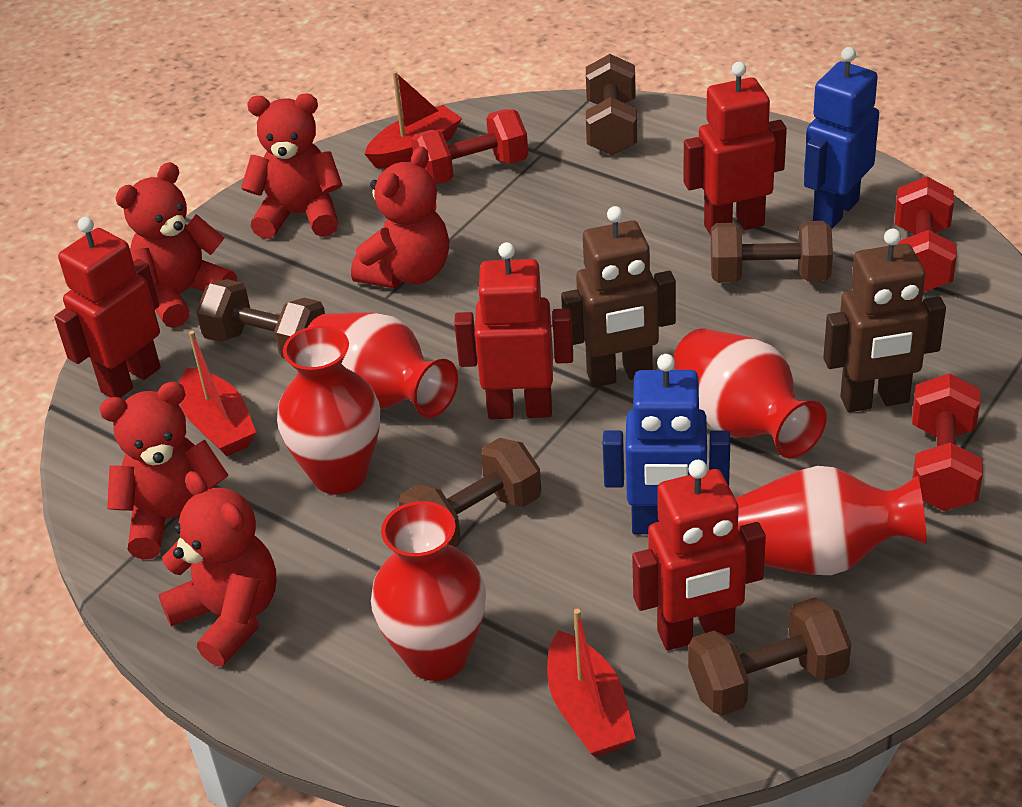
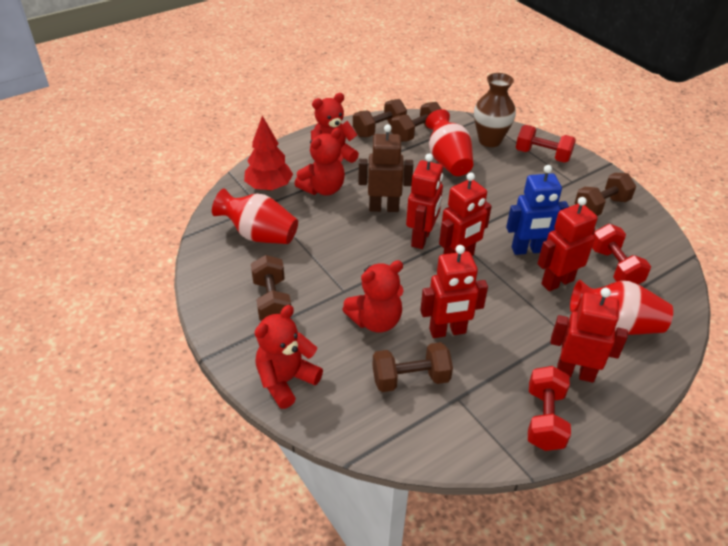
blue robot: [603,354,730,534] [804,47,879,229] = 2 -> [506,165,569,255] = 1
brown robot: [561,206,676,387] [823,229,946,412] = 2 -> [358,124,413,212] = 1
brown vase: none = 0 -> [474,73,516,147] = 1
red boat: [180,331,256,457] [365,71,462,168] [547,609,636,757] = 3 -> none = 0
red robot: [54,217,161,398] [454,242,573,419] [632,460,766,650] [684,62,787,236] = 4 -> [406,153,443,249] [420,245,488,338] [439,172,492,256] [537,197,598,291] [550,288,628,383] = 5
red teddy bear: [99,381,229,559] [116,162,237,328] [158,471,277,666] [241,94,343,239] [351,147,449,288] = 5 -> [254,305,323,409] [295,128,345,196] [311,93,359,163] [342,260,404,333] = 4
red tree: none = 0 -> [244,116,293,191] = 1
red vase: [277,326,380,494] [308,312,458,418] [371,501,486,681] [673,328,827,458] [735,466,927,575] = 5 -> [212,188,298,244] [426,109,473,176] [570,280,673,335] = 3

